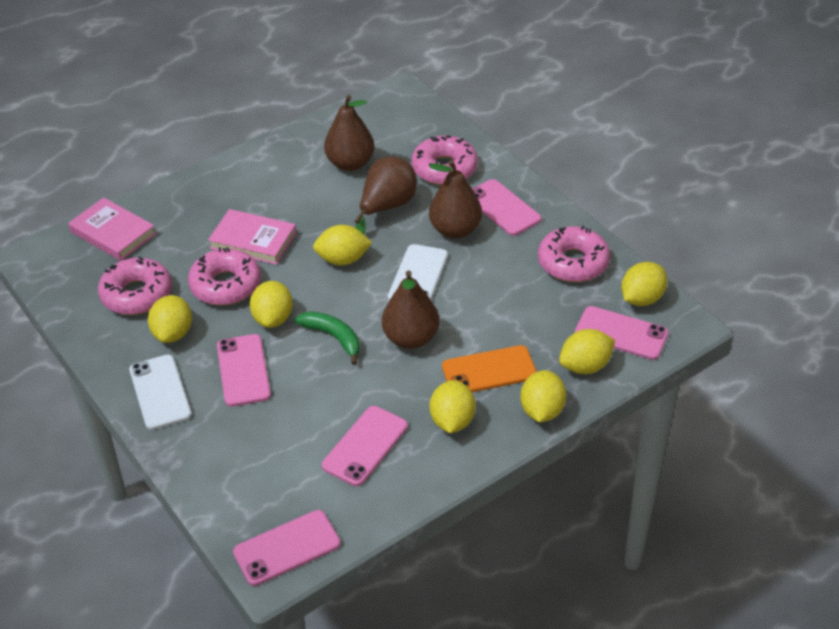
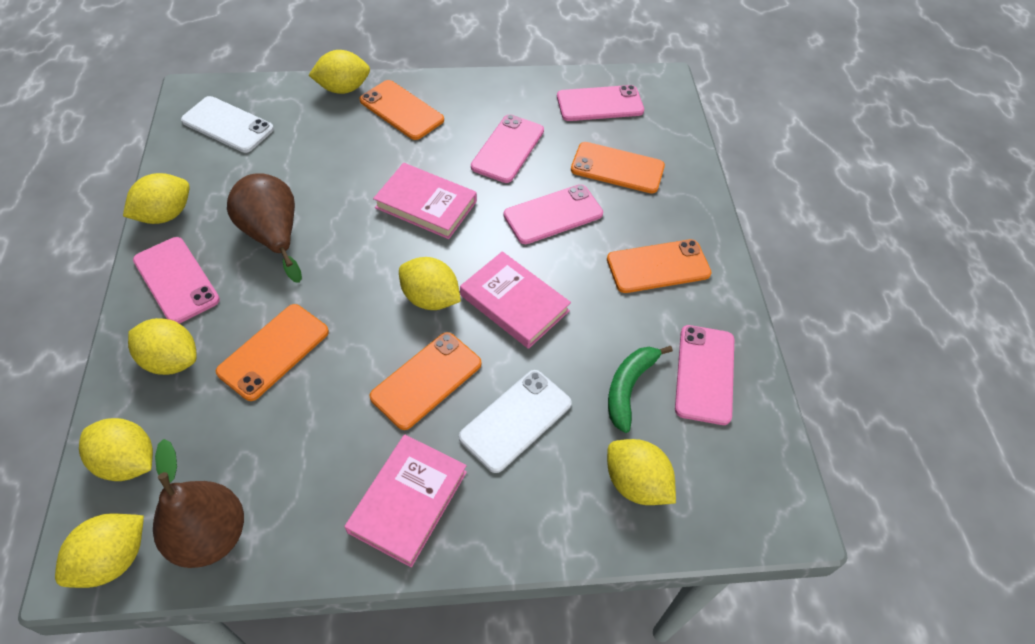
brown pear: [324,95,375,171] [355,157,417,234] [382,270,440,349] [429,160,482,238] = 4 -> [153,439,244,568] [227,174,302,283] = 2
orange phone: [442,345,537,392] = 1 -> [216,304,329,401] [360,80,444,140] [370,332,482,430] [571,142,665,193] [607,239,712,293] = 5
pink book: [68,197,156,261] [208,209,296,265] = 2 -> [344,435,467,567] [373,163,477,239] [460,251,571,349] = 3
pink donut: [98,257,172,315] [188,247,261,305] [411,136,478,185] [538,226,610,282] = 4 -> none = 0

